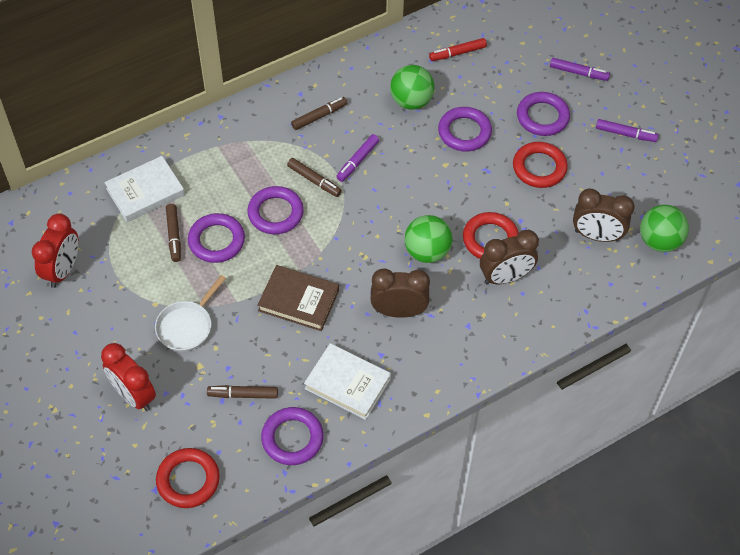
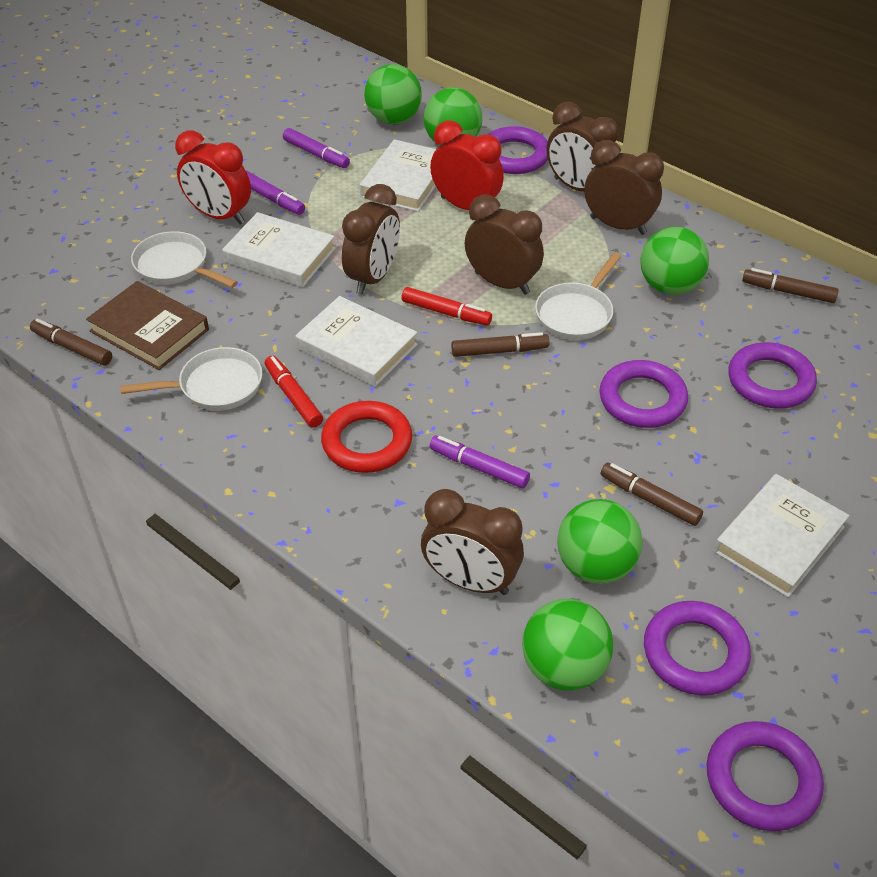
brown clock: [371,268,430,318] [480,229,539,285] [573,189,635,242] = 3 -> [342,184,400,295] [421,489,524,595] [465,195,544,295] [547,102,619,192] [584,140,664,235] = 5
green ball: [390,65,434,110] [405,215,452,263] [640,205,689,252] = 3 -> [364,64,422,124] [424,88,482,145] [522,599,613,690] [557,499,643,584] [641,227,709,295] = 5
red marker: [429,38,487,61] = 1 -> [265,356,323,428] [401,287,492,326] = 2
red ring: [156,448,220,508] [463,212,519,259] [513,142,568,188] = 3 -> [321,401,412,473] = 1
white book: [104,156,185,222] [304,343,391,420] = 2 -> [222,212,336,287] [295,296,418,387] [360,139,436,212] [714,474,849,597] = 4
white pan: [155,275,226,352] = 1 -> [120,347,262,410] [131,231,238,288] [535,253,621,340] = 3

